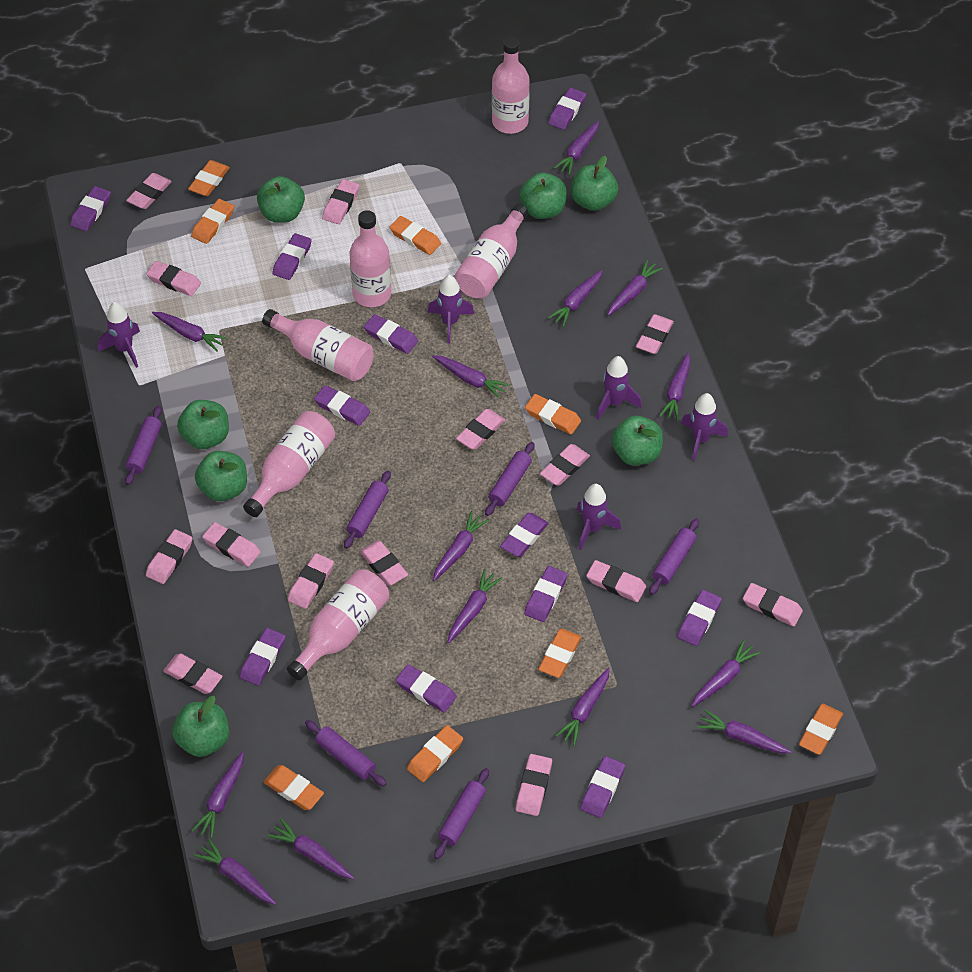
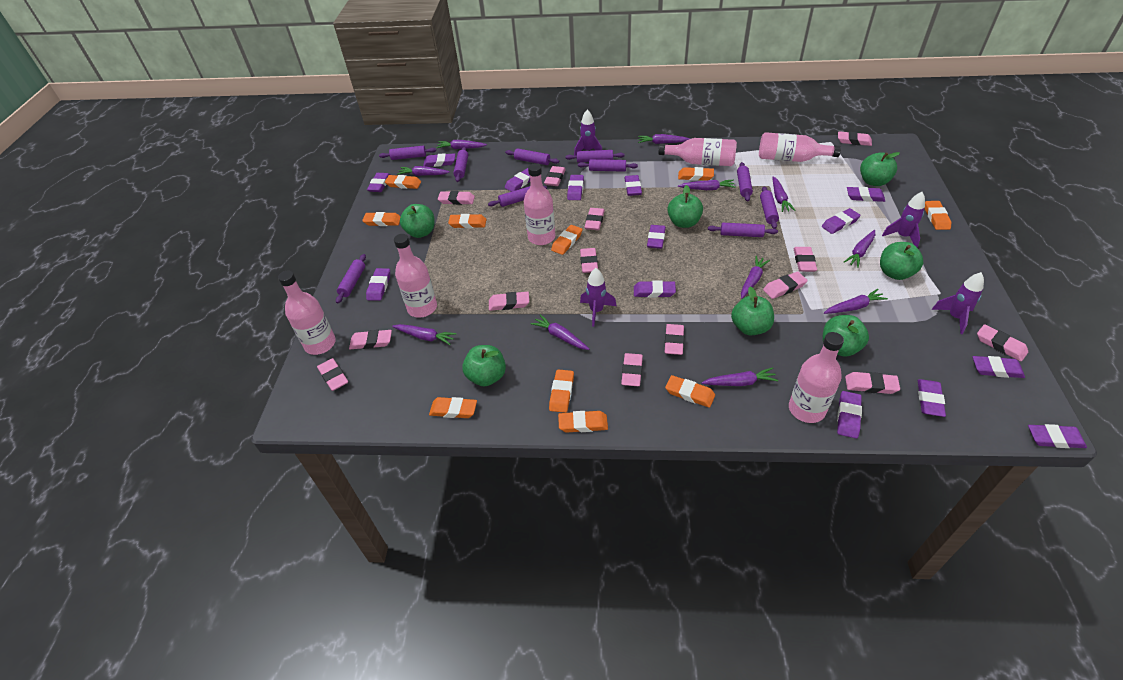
orange eraser: [188,160,230,196] [191,199,234,244] [263,765,324,810] [390,216,441,255] [407,725,463,782] [525,394,581,435] [538,629,582,678] [799,704,843,755] = 8 -> [362,212,401,226] [385,175,421,189] [429,397,477,418] [448,214,487,228] [549,369,574,413] [551,225,583,255] [558,411,608,433] [665,375,715,408] [678,167,714,181] [925,201,951,230] = 10
purple carrot: [152,312,227,352] [191,752,244,838] [194,839,277,905] [267,819,354,879] [432,355,510,399] [433,511,489,581] [448,569,503,643] [548,270,603,327] [553,121,599,175] [555,668,610,746] [607,259,663,316] [659,353,690,421] [691,640,760,707] [697,710,792,753] = 14 -> [392,324,456,345] [397,166,450,176] [436,140,487,149] [530,314,589,350] [638,134,690,144] [678,180,736,190] [702,367,778,386] [741,256,770,299] [773,177,796,212] [824,289,888,314] [844,230,875,268] = 11
purple eraser: [70,186,111,231] [239,628,286,686] [272,233,312,280] [314,385,370,426] [364,314,418,354] [396,664,457,713] [500,513,549,557] [524,566,567,622] [548,88,586,130] [580,756,625,818] [677,590,722,646] = 11 -> [366,268,390,301] [367,173,390,192] [423,153,455,167] [505,168,530,192] [567,175,584,200] [624,175,642,196] [634,281,676,298] [647,225,666,249] [822,208,861,234] [837,391,862,438] [847,187,885,202] [918,379,946,417] [972,356,1025,378] [1028,424,1087,448] = 14
purple rocket: [98,302,140,368] [428,275,474,343] [577,484,621,550] [596,356,642,420] [681,393,728,461] = 5 -> [574,110,602,155] [580,268,616,327] [882,192,925,248] [932,272,984,334] = 4
purple rolling pin: [125,406,162,485] [305,720,387,787] [344,471,391,549] [434,768,489,859] [485,442,534,516] [649,518,699,595] = 6 -> [336,254,366,304] [379,146,436,160] [453,147,468,182] [488,186,547,207] [505,148,559,165] [565,150,625,162] [578,159,638,172] [708,223,778,237] [737,162,753,201] [760,186,779,229] = 10

